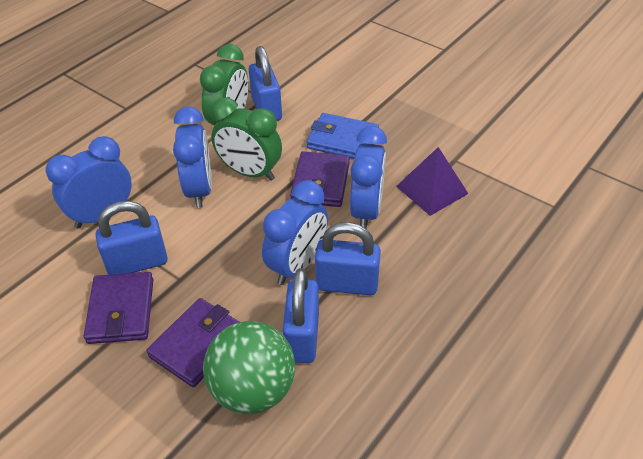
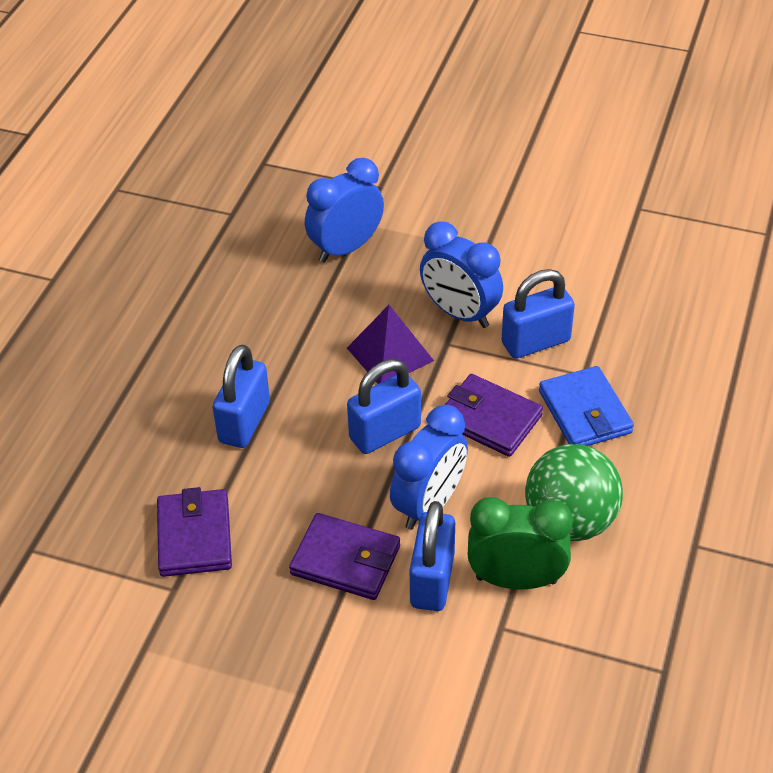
blue clock: [46,136,132,229] [173,107,212,208] [262,180,328,285] [350,126,387,228] = 4 -> [305,158,384,263] [390,405,468,530] [420,222,503,328] = 3
green clock: [200,44,248,125] [211,97,282,181] = 2 -> [468,497,573,589] = 1

